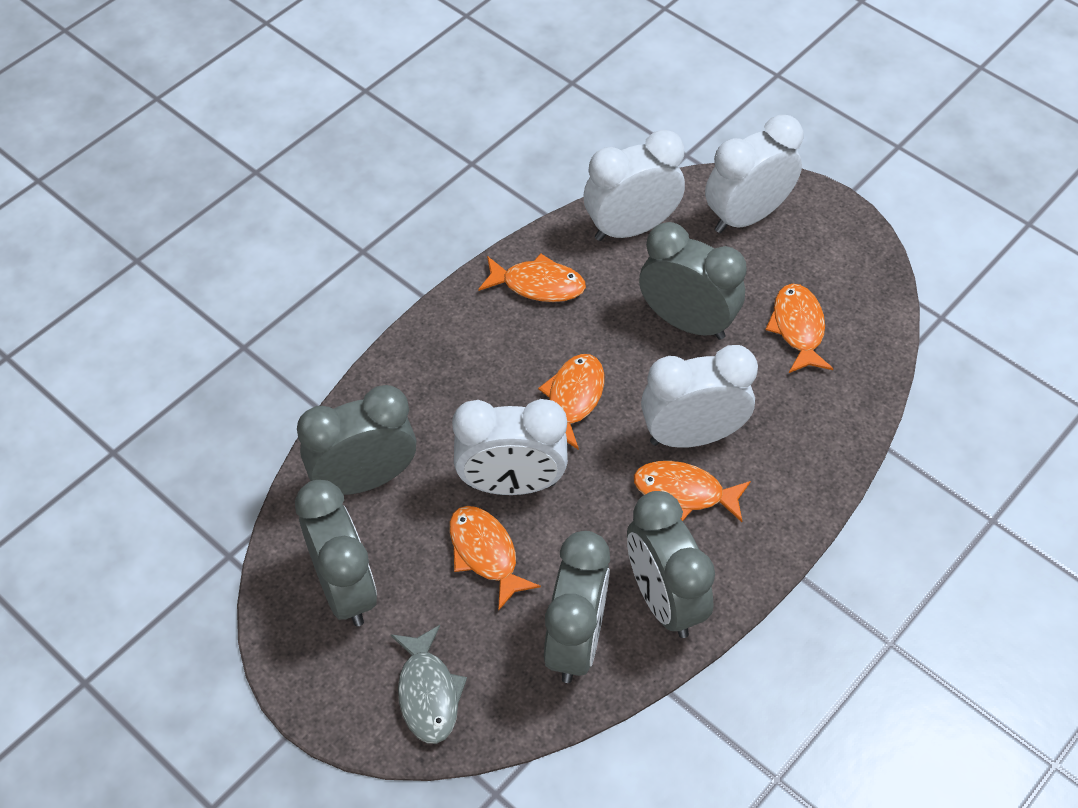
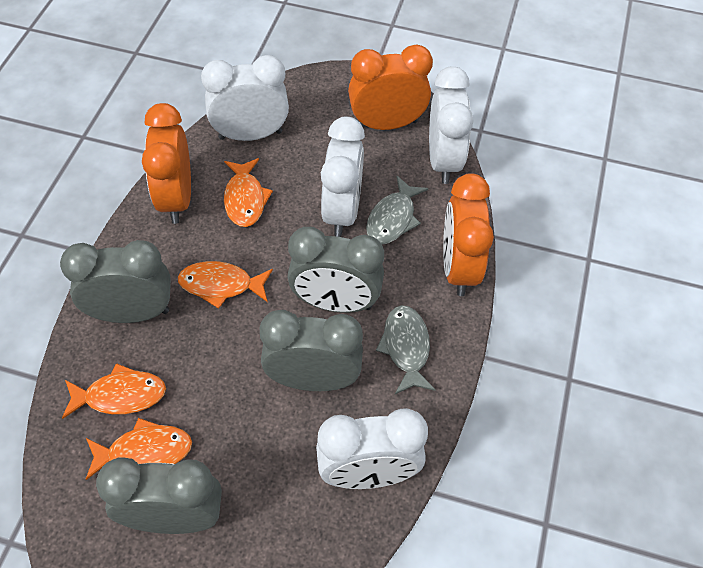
grey clock: [295,480,377,627] [297,385,416,495] [544,531,610,683] [627,491,715,638] [639,222,746,340] = 5 -> [60,240,171,323] [96,457,222,534] [260,310,363,391] [288,227,384,313] = 4
grey fish: [390,625,467,744] = 1 -> [366,176,428,244] [376,305,436,394] = 2
orange clock: none = 0 -> [142,103,191,224] [348,44,433,130] [443,173,494,296] = 3
orange fish: [449,506,541,611] [478,253,586,302] [538,354,604,450] [634,461,751,522] [766,284,833,373] = 5 -> [62,363,166,419] [86,418,192,480] [178,261,273,309] [224,158,273,227] = 4

